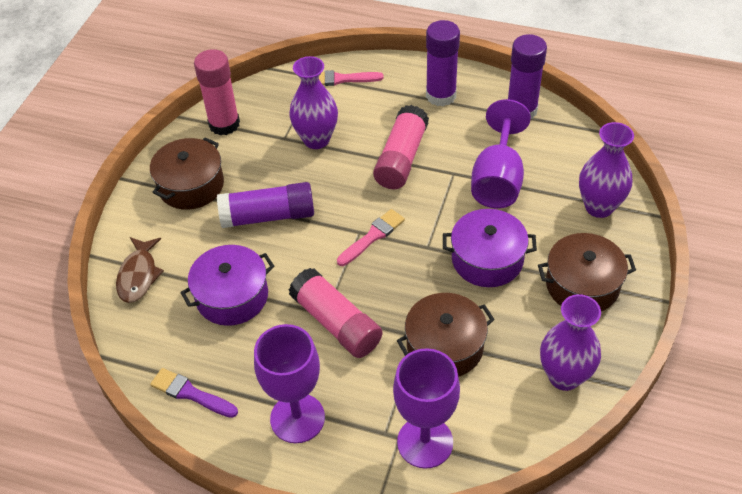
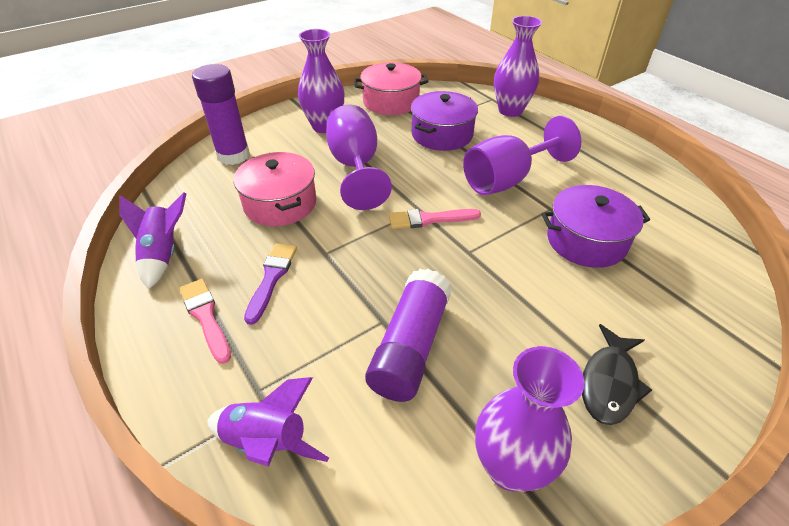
black fish: none = 0 -> [582,324,652,425] = 1
brown fish: [116,237,164,303] = 1 -> none = 0
brown pot: [150,138,224,210] [397,293,495,377] [538,233,636,311] = 3 -> none = 0
pink glue stick: [194,49,240,135] [289,268,382,358] [373,105,429,189] = 3 -> none = 0
pink pot: none = 0 -> [233,152,317,226] [354,62,429,115] = 2
purple glue stick: [217,182,314,228] [426,20,460,106] [508,34,547,119] = 3 -> [192,64,250,165] [365,269,452,402] = 2
purple goblet: [254,324,325,443] [393,348,460,469] [471,99,531,208] = 3 -> [326,104,392,210] [463,116,581,195] = 2
purple rocket: none = 0 -> [119,193,186,289] [207,377,329,467] = 2

